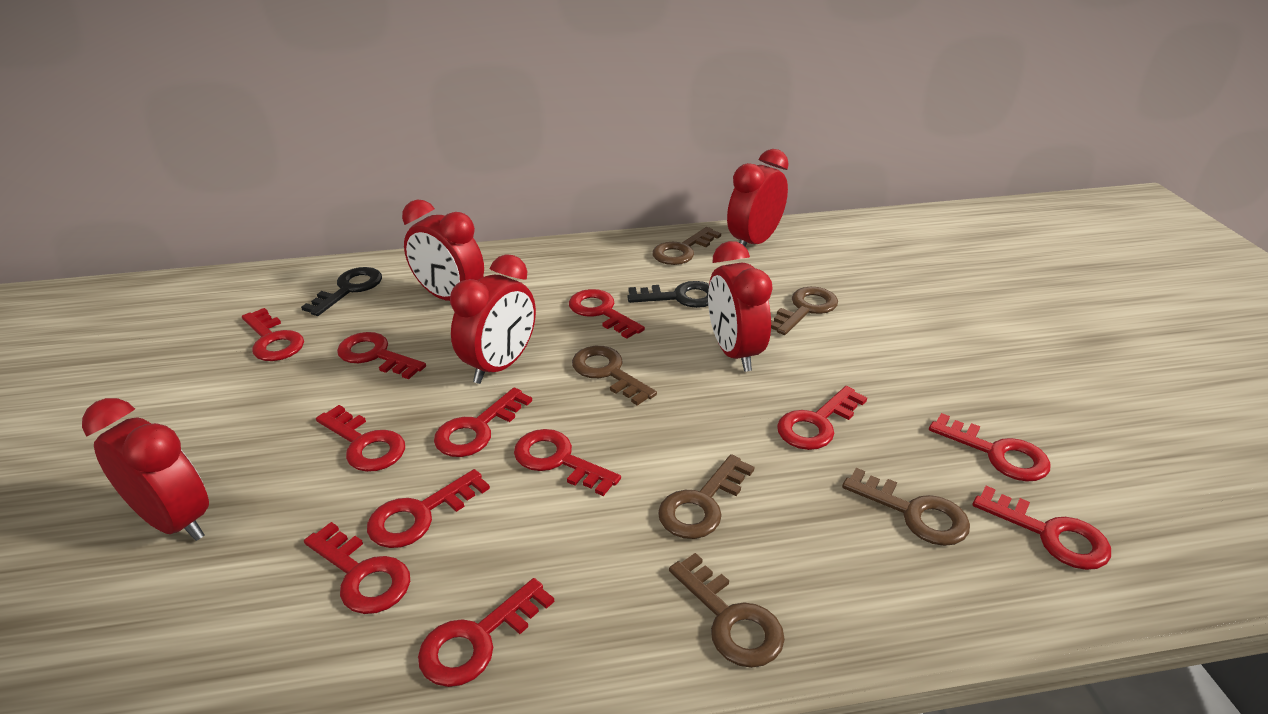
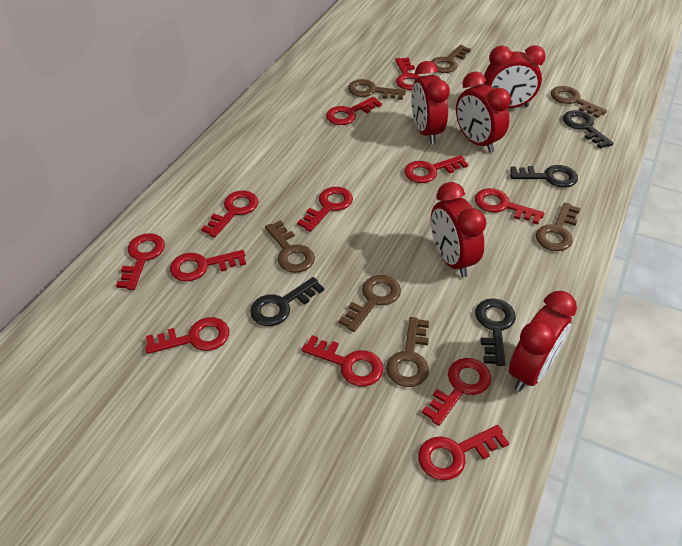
black key: [301,267,382,316] [627,281,709,308] = 2 -> [250,277,324,326] [475,299,516,366] [510,165,578,188] [563,110,614,149] = 4
brown key: [572,346,657,406] [652,227,721,265] [658,454,755,539] [669,553,785,668] [771,287,838,335] [842,468,970,546] = 6 -> [265,220,315,273] [339,275,401,332] [348,79,406,100] [386,317,429,387] [431,45,471,73] [536,202,581,251] [551,86,607,118] = 7

